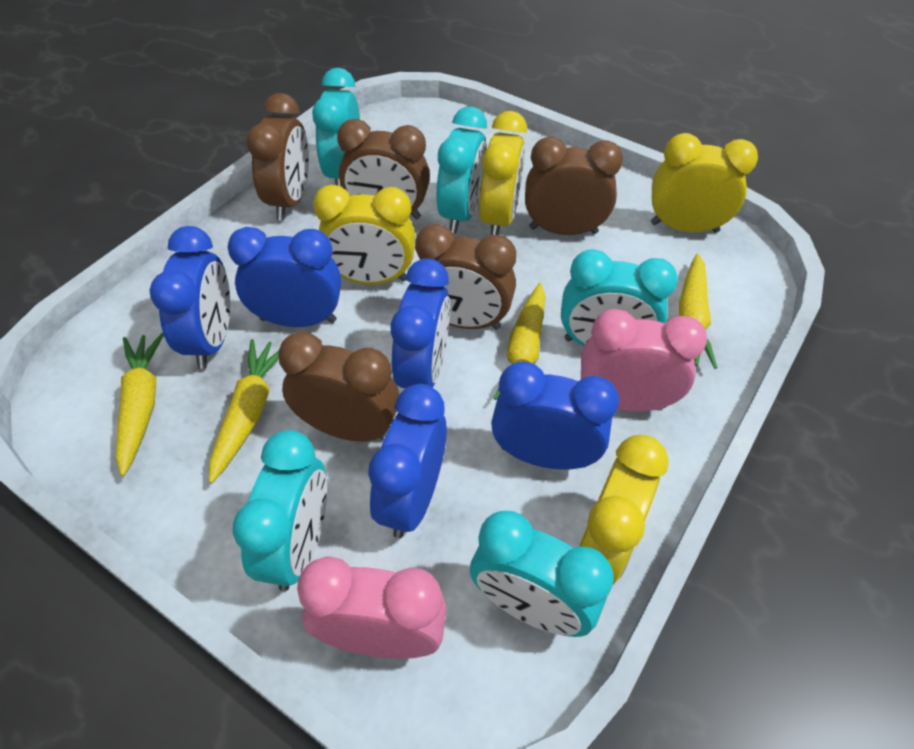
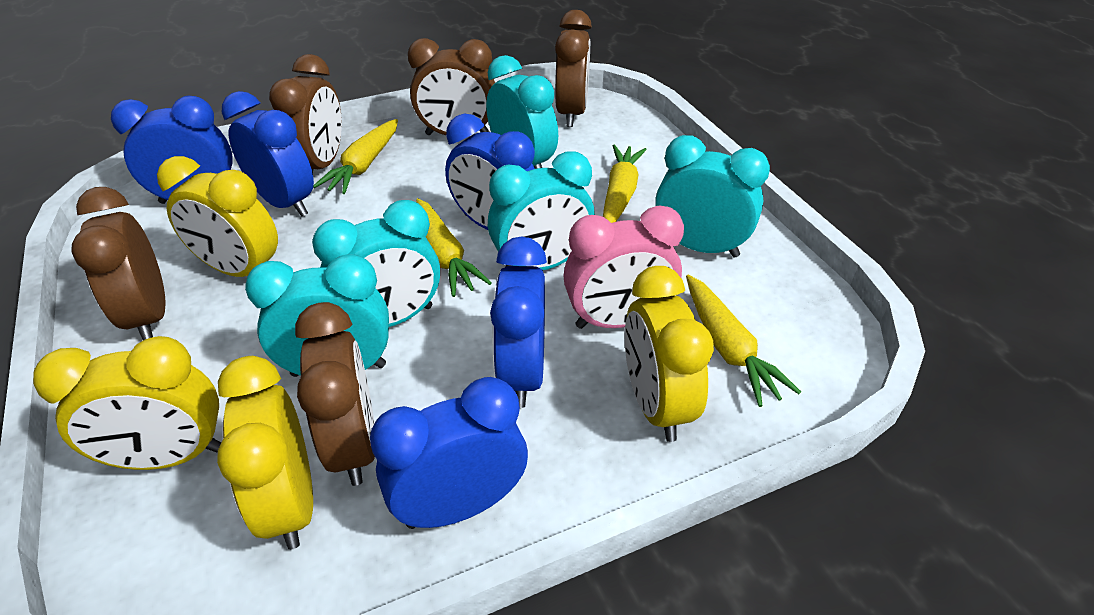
pink clock: [297,556,447,659] [581,309,707,412] = 2 -> [563,206,684,329] = 1

